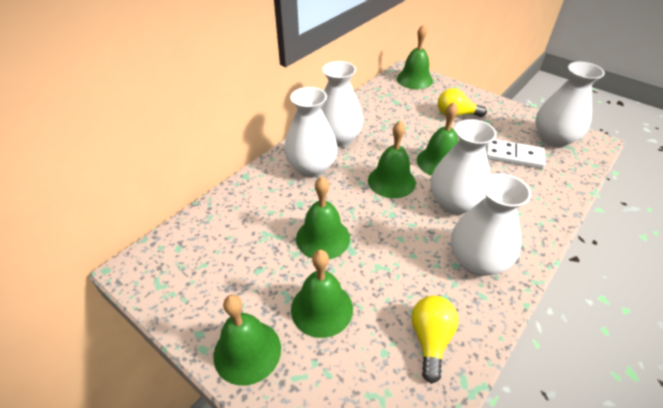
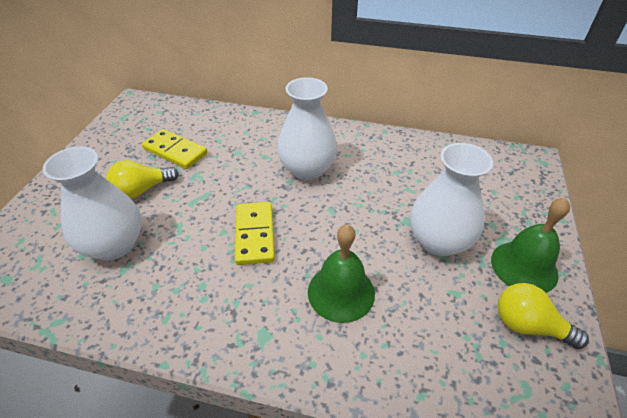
green bell: [213,295,281,386] [291,250,353,338] [296,177,350,259] [368,121,416,198] [397,25,433,89] [417,102,459,176] = 6 -> [308,225,375,323] [491,198,570,293] = 2
white domino: [486,139,546,169] = 1 -> none = 0
white vase: [284,87,338,177] [321,61,363,147] [430,119,497,215] [451,174,531,276] [536,62,605,148] = 5 -> [42,146,142,260] [277,77,338,180] [410,143,493,256] = 3
yellow domino: none = 0 -> [142,129,207,169] [235,202,275,265] = 2

